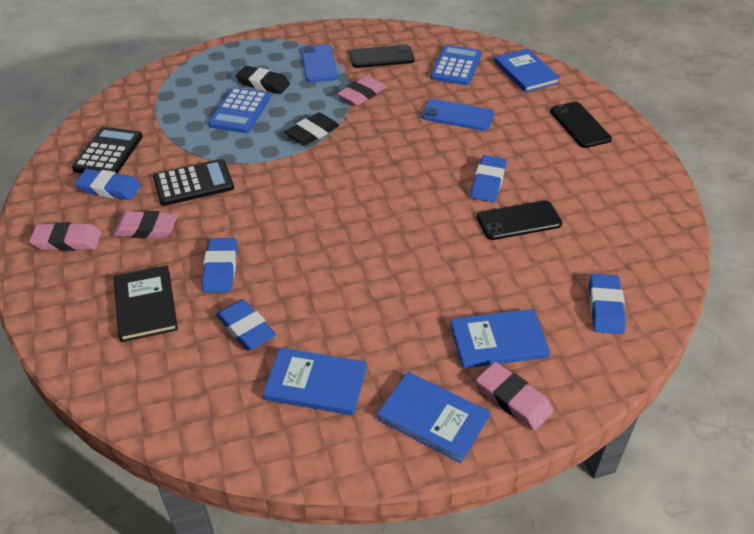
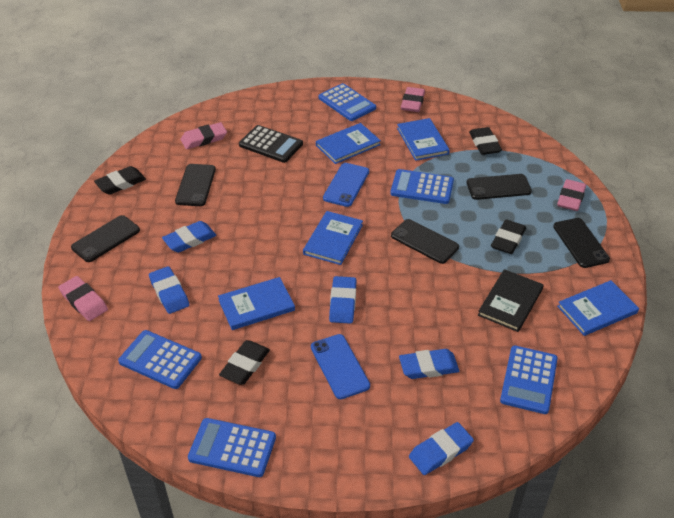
black calculator: [72,127,143,174] [153,159,234,206] = 2 -> [239,125,303,163] = 1
black eraser: [236,66,290,94] [285,112,339,145] = 2 -> [94,166,146,195] [219,340,270,385] [469,127,502,155] [491,219,526,254] = 4
black phone: [349,44,415,68] [477,200,562,240] [550,102,612,148] = 3 -> [71,215,140,262] [175,164,216,206] [391,219,459,264] [466,174,532,200] [553,218,610,268] = 5
blue book: [263,347,367,415] [377,372,490,463] [450,309,550,368] [494,48,560,92] = 4 -> [218,277,295,330] [303,211,363,265] [316,123,381,164] [397,118,450,161] [557,280,639,336] = 5
blue calculator: [208,88,270,133] [430,45,482,85] = 2 -> [118,330,202,389] [188,418,276,477] [319,83,376,121] [390,169,454,204] [500,345,558,414] = 5

